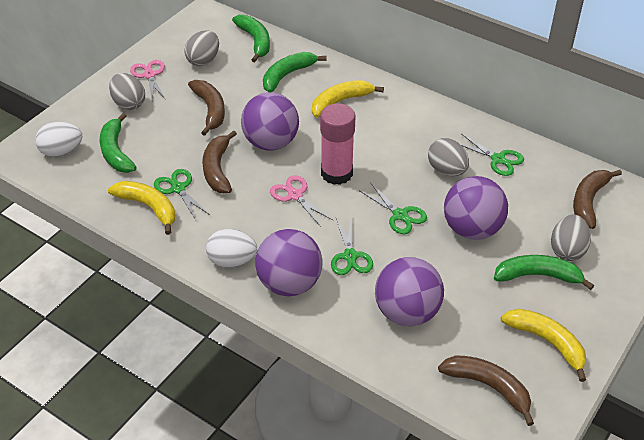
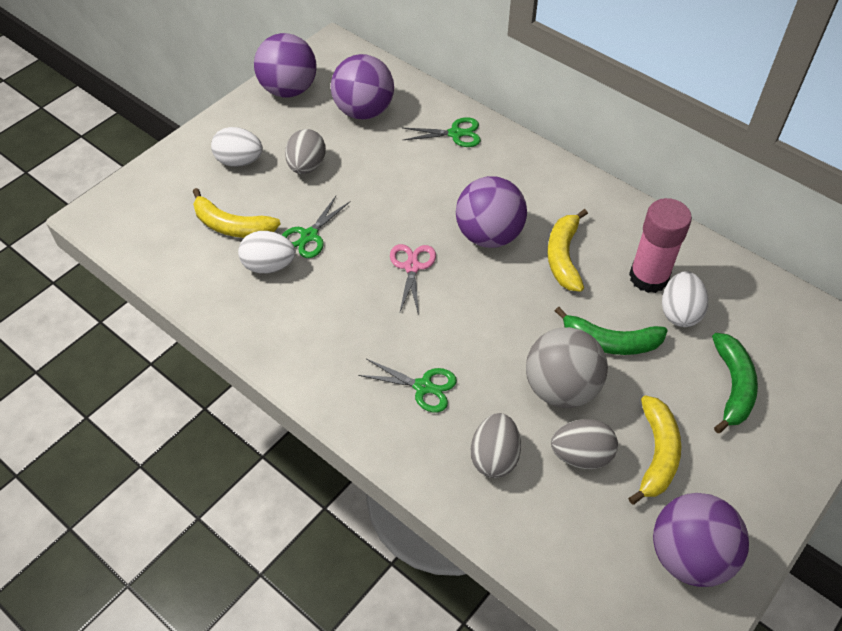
brown banana: [188,80,225,136] [202,130,237,193] [438,355,534,426] [573,170,622,229] = 4 -> none = 0
green banana: [100,113,137,173] [232,15,270,62] [263,52,327,92] [494,255,594,290] = 4 -> [555,307,668,355] [712,333,758,433] = 2
green scissors: [154,169,210,220] [331,215,373,275] [359,182,427,234] [461,133,524,176] = 4 -> [282,196,350,258] [358,359,457,412] [402,117,481,147] = 3
grey ball: none = 0 -> [526,327,608,408] = 1
grey egg: [109,73,145,110] [184,30,219,66] [428,138,469,176] [551,215,591,261] = 4 -> [285,129,326,174] [471,413,521,478] [551,419,618,469] = 3
pink scissors: [130,60,166,100] [270,175,333,227] = 2 -> [390,244,436,315] = 1
white egg: [35,122,82,157] [206,229,257,268] = 2 -> [211,127,263,167] [238,231,296,274] [662,271,708,327] = 3

